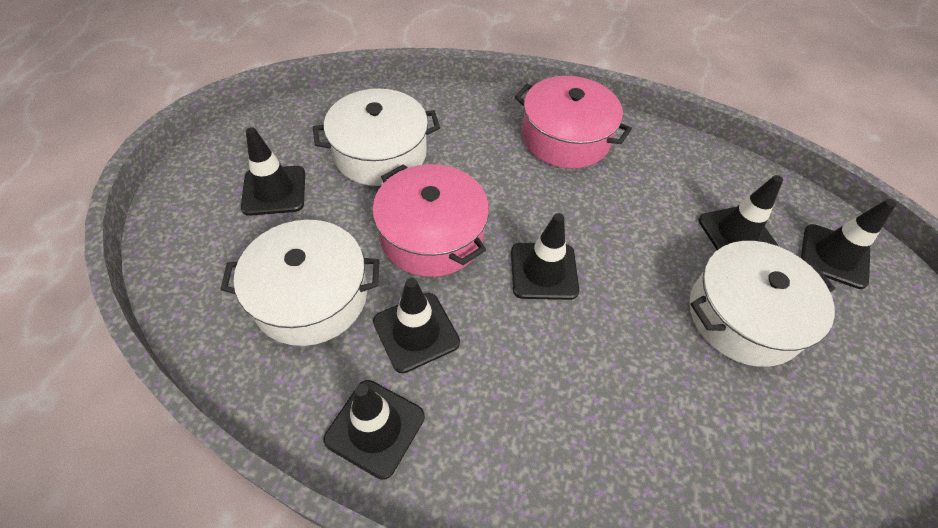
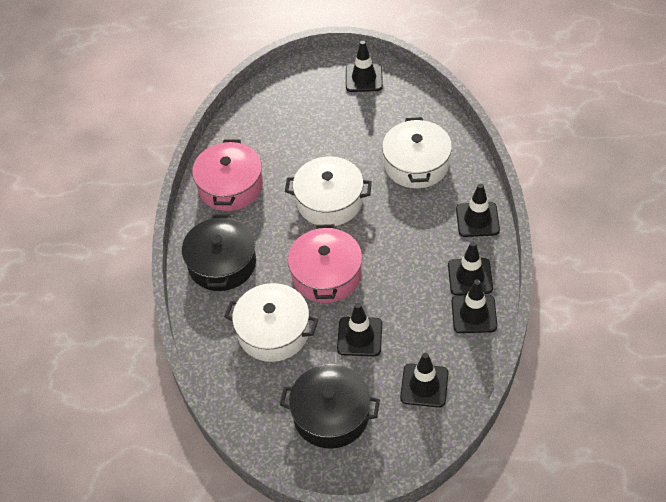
black pot: none = 0 -> [182,214,256,291] [280,364,380,449] = 2

